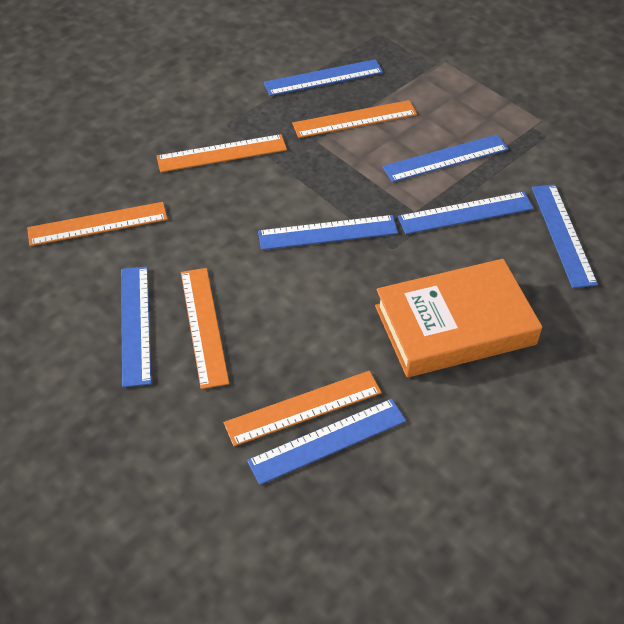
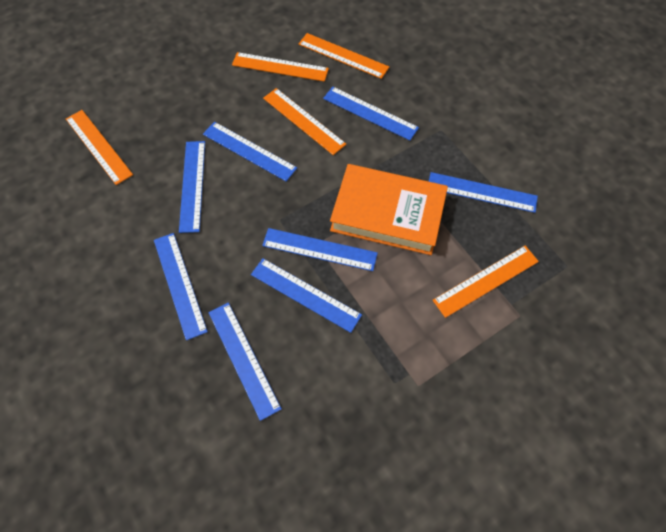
blue ruler: [121,266,151,387] [247,399,406,485] [258,215,398,250] [264,59,383,96] [382,134,508,182] [398,192,534,234] [532,184,598,288] = 7 -> [154,233,208,340] [179,141,205,233] [203,122,297,181] [208,303,282,421] [251,258,362,333] [262,228,378,271] [323,87,419,141] [429,172,538,213] = 8

